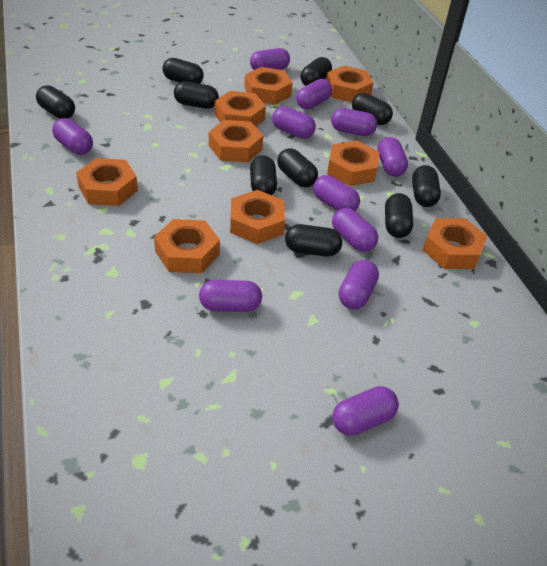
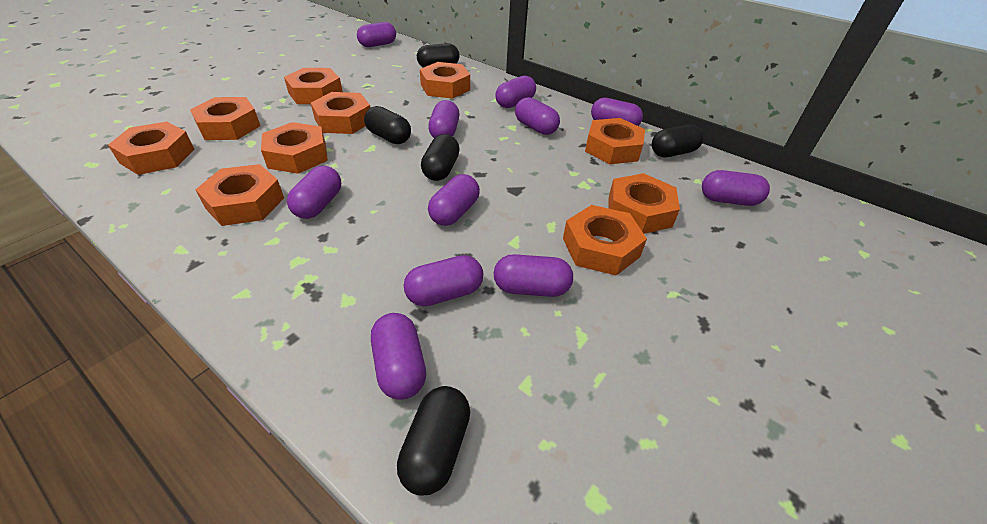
black capsule: [36,85,75,119] [162,58,204,84] [174,82,219,109] [250,155,277,195] [277,148,318,187] [285,224,342,257] [300,57,332,86] [352,93,393,125] [385,193,413,238] [412,165,441,207] = 10 -> [364,106,411,144] [397,386,470,496] [417,43,460,68] [421,134,460,181] [652,125,704,157] = 5
orange nut: [76,158,138,206] [154,219,220,273] [209,120,263,162] [215,91,266,127] [230,190,285,244] [244,67,292,105] [326,66,373,103] [327,140,379,186] [423,218,487,269] = 9 -> [108,121,194,175] [190,97,260,140] [195,164,284,226] [261,122,328,174] [284,68,343,104] [311,92,370,134] [420,62,470,99] [563,205,647,276] [585,118,645,164] [609,173,680,234] = 10

